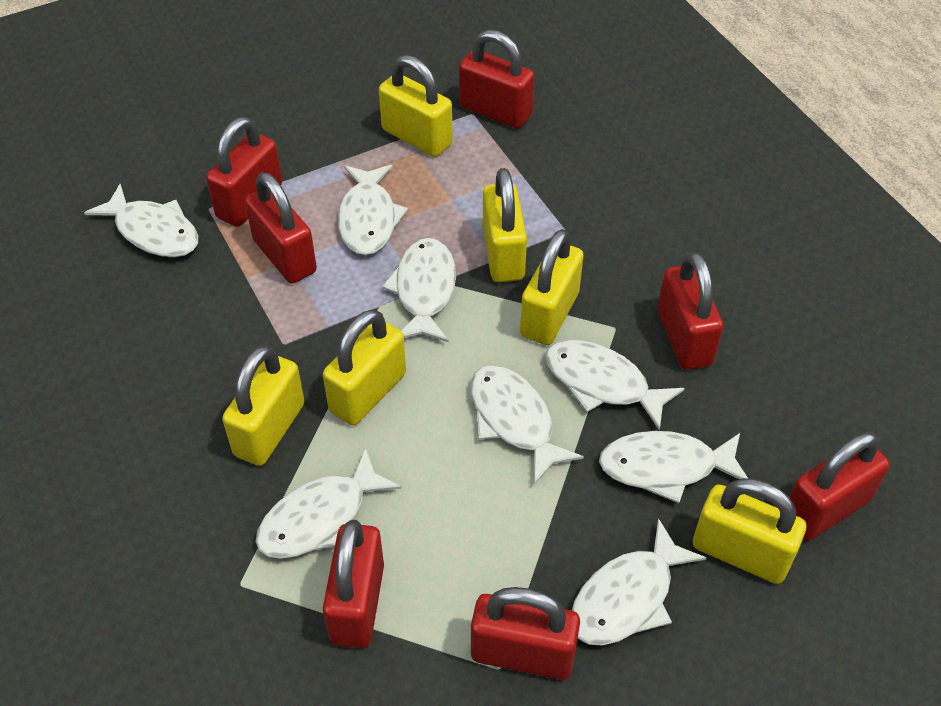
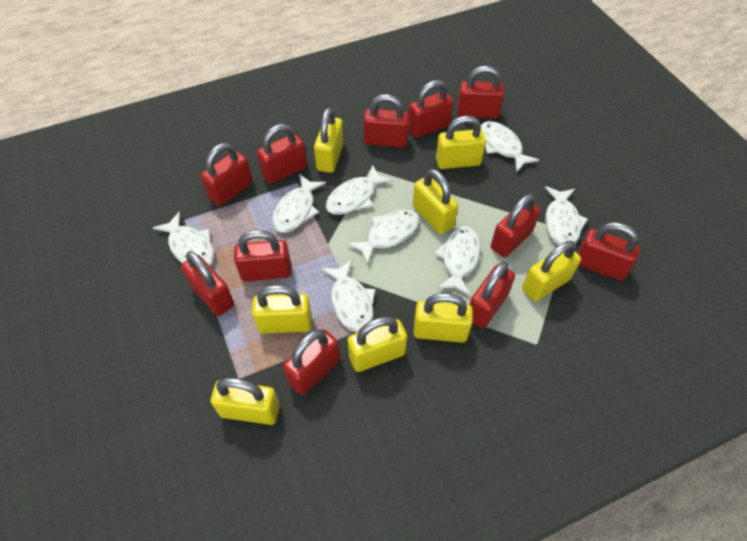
red padlock: [206,117,282,227] [245,172,317,283] [323,520,384,648] [459,30,534,128] [471,587,580,680] [657,252,723,370] [790,432,890,541] = 7 -> [181,251,234,316] [200,143,253,206] [234,230,291,281] [257,124,307,184] [283,329,340,395] [363,94,409,148] [408,80,453,138] [457,66,504,119] [470,261,515,328] [491,194,541,258] [577,222,640,280] = 11
yellow padlock: [222,345,304,466] [323,309,406,425] [379,55,453,157] [483,168,527,282] [520,229,584,345] [693,478,806,584] = 6 -> [211,378,280,425] [252,285,312,334] [314,107,344,173] [348,316,407,372] [413,169,458,234] [413,293,473,343] [436,116,486,169] [522,241,581,302] = 8

